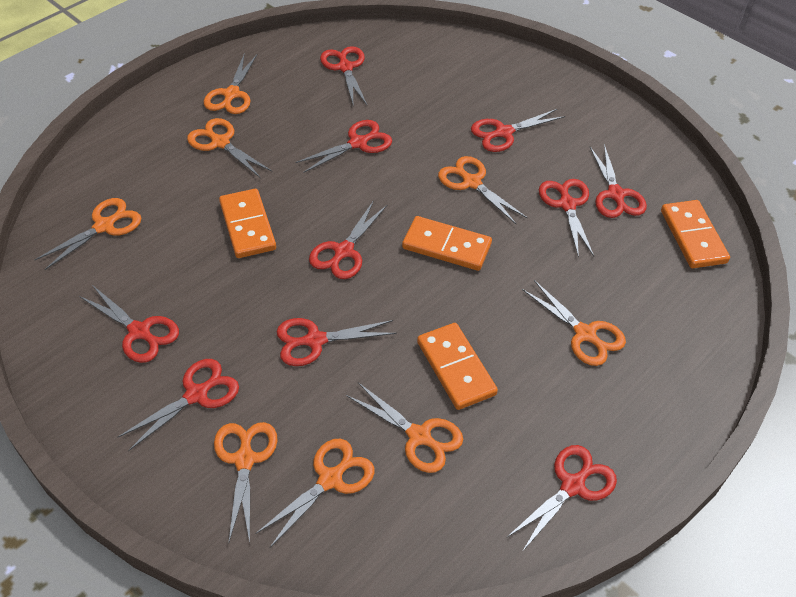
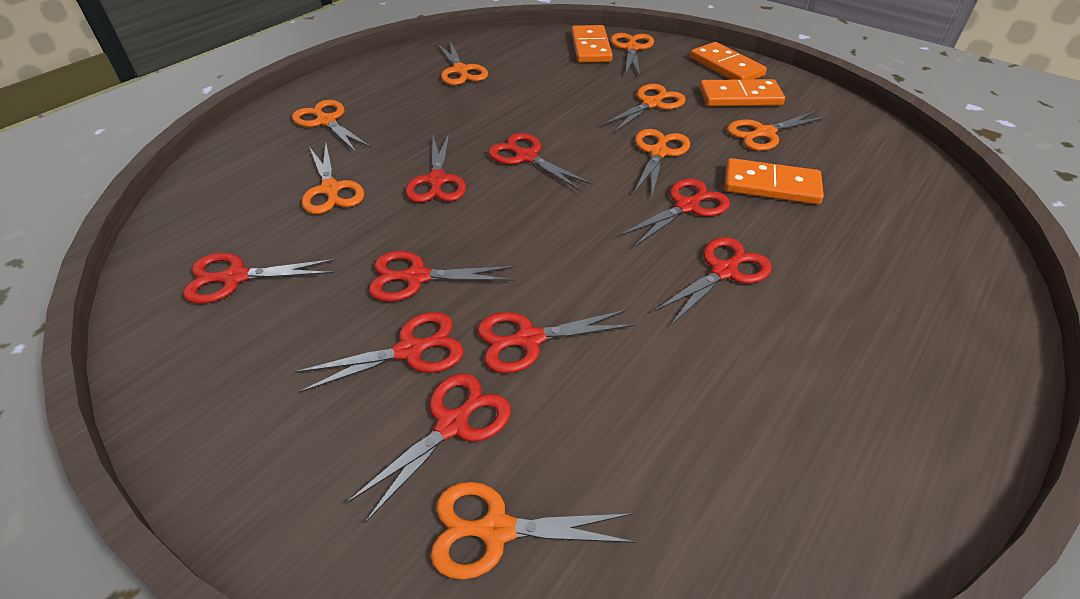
red scissors: [79,285,179,363] [117,359,239,451] [276,318,397,366] [296,120,392,173] [309,200,387,279] [320,46,367,105] [471,109,565,152] [507,445,617,552] [539,179,594,258] [590,144,647,218] = 10 -> [183,253,336,304] [295,312,464,393] [346,373,511,523] [369,251,515,302] [405,134,466,203] [477,310,635,373] [488,133,593,191] [619,179,730,248] [653,237,772,325] = 9

